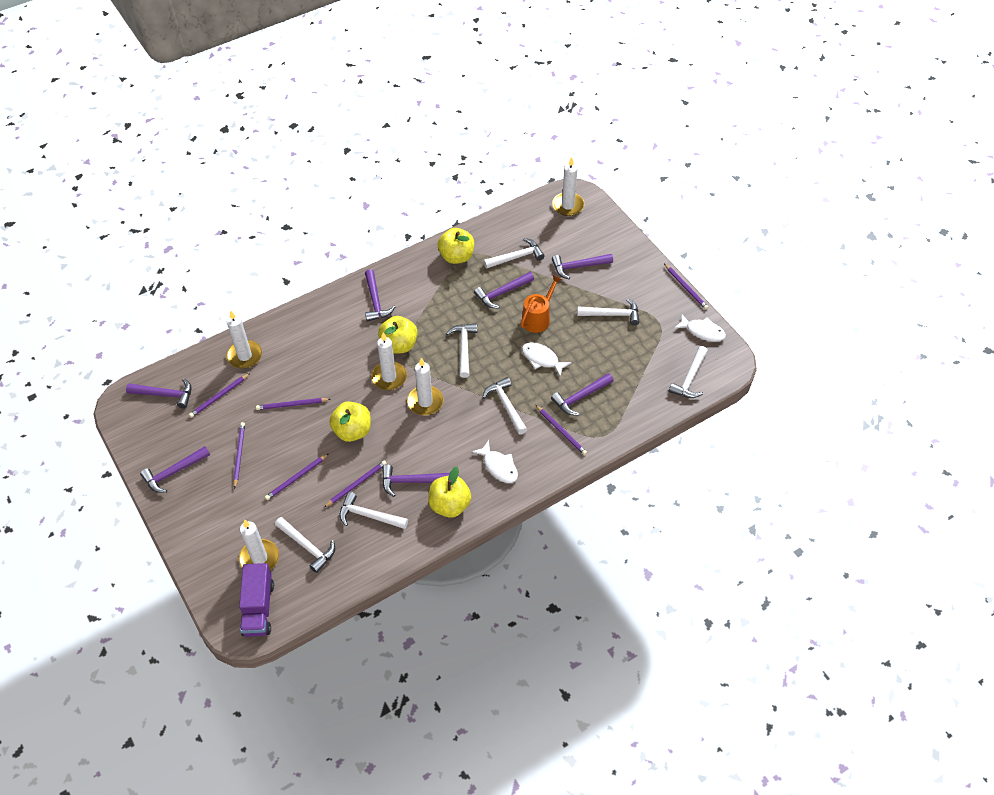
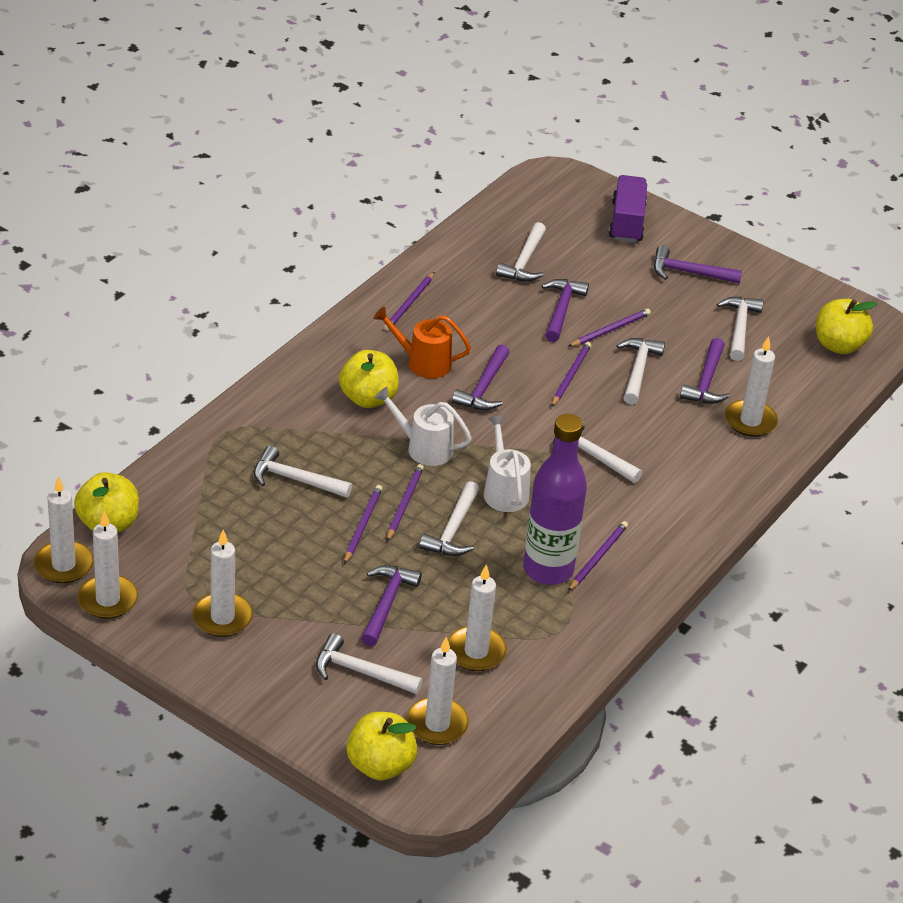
purple bottle: none = 0 -> [523,414,587,585] = 1
purple hammer: [126,378,192,409] [140,446,210,493] [365,269,395,322] [382,465,450,497] [474,272,534,308] [551,373,613,415] [552,254,613,279] = 7 -> [361,565,422,646] [452,345,510,410] [542,279,589,342] [654,246,742,284] [680,338,730,404] = 5
purple pencil: [189,373,250,418] [233,422,245,489] [256,398,330,410] [265,454,328,500] [324,460,387,507] [536,405,587,455] [664,264,708,310] = 7 -> [344,485,383,564] [384,272,434,331] [387,464,424,541] [551,342,591,407] [568,308,651,347] [568,521,628,591] = 6
white candle: [226,311,262,369] [239,519,279,570] [371,333,407,390] [407,358,443,415] [552,157,584,216] = 5 -> [34,476,94,583] [78,512,138,619] [193,530,253,637] [407,637,469,745] [448,565,507,671] [725,336,778,437] = 6
white fish: [472,440,518,483] [522,342,572,376] [674,313,726,342] = 3 -> none = 0
white watering can: none = 0 -> [375,387,472,466] [484,415,531,512] = 2

